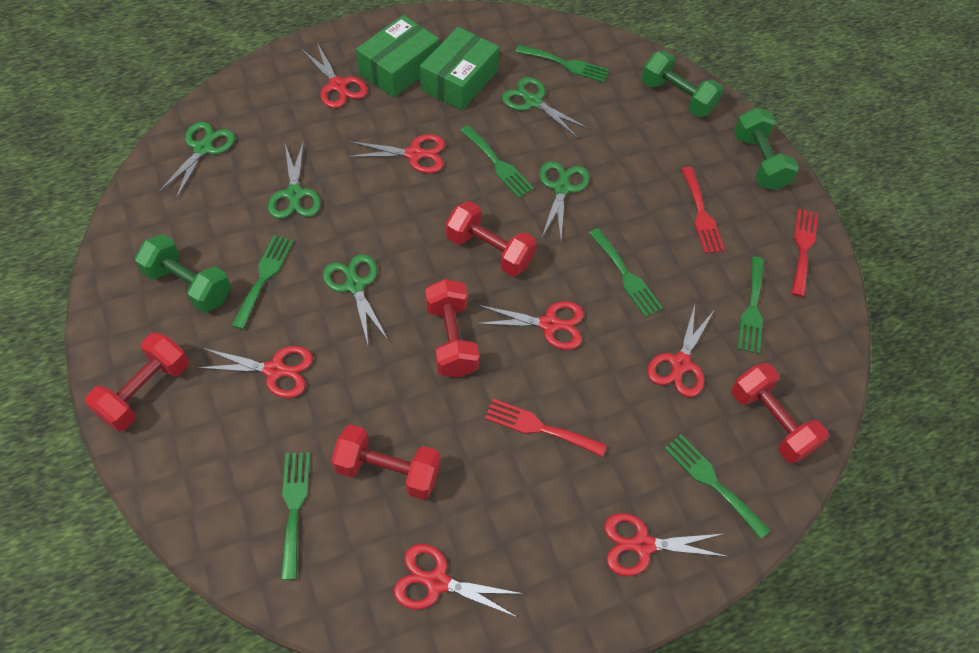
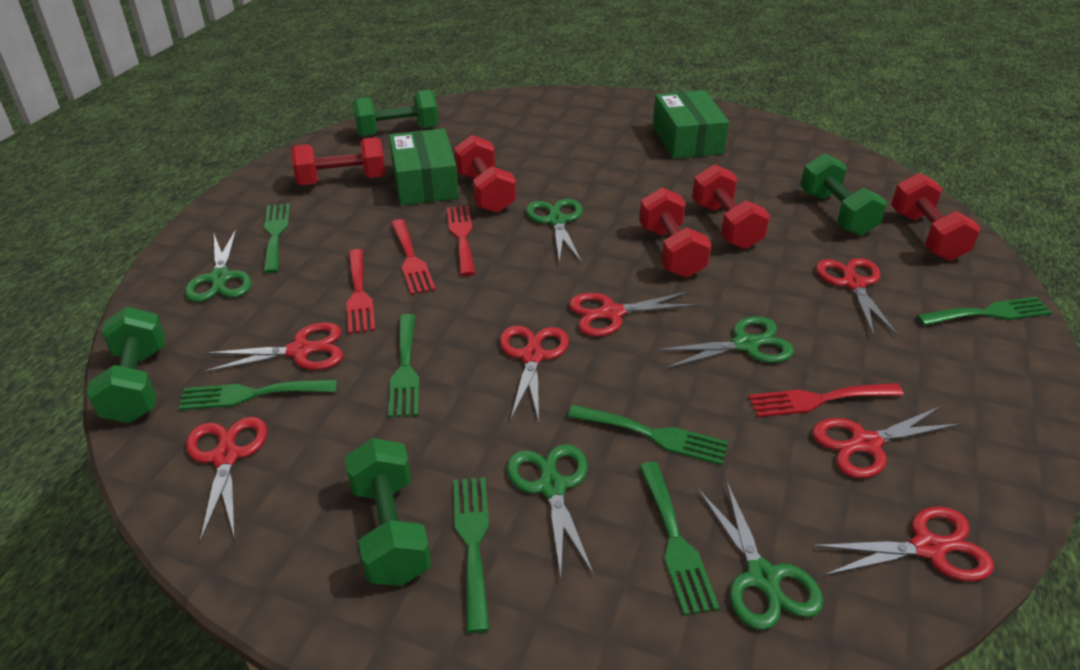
green dumbbell: [135,234,231,313] [641,51,723,117] [734,108,799,191] = 3 -> [87,307,166,423] [345,438,431,586] [353,90,438,136] [800,153,887,236] = 4
red fork: [485,399,607,457] [681,167,725,254] [791,209,818,297] = 3 -> [347,249,375,334] [391,219,436,295] [447,206,475,276] [748,383,904,417] = 4

